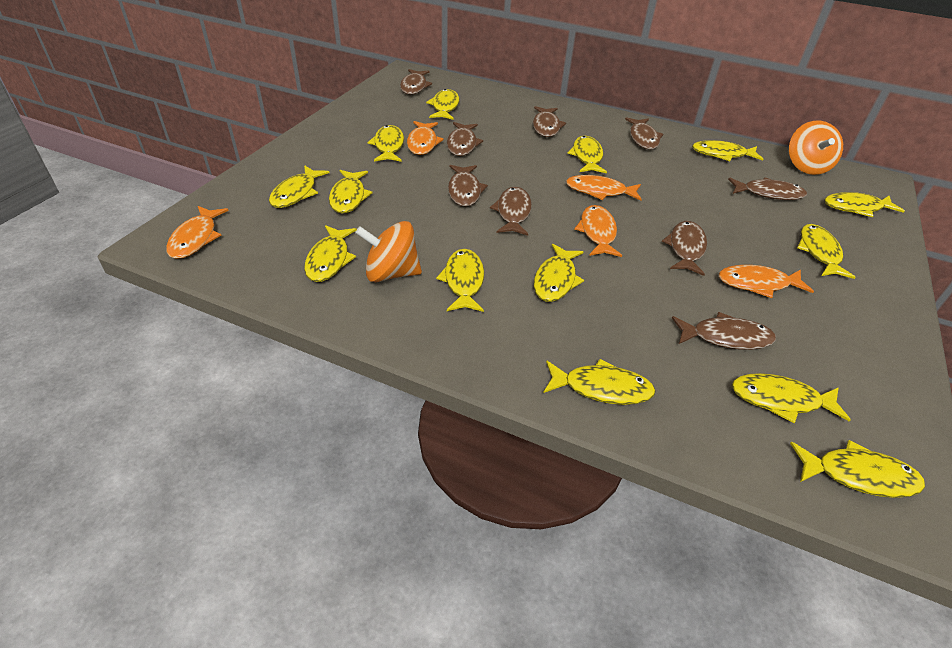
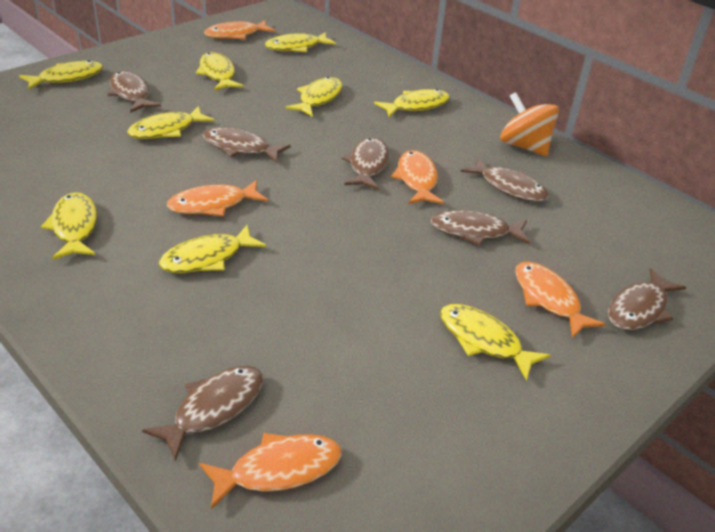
brown fish: [400,69,432,95] [447,122,483,156] [448,165,488,207] [490,187,532,236] [533,106,566,137] [625,117,663,150] [662,221,707,276] [672,312,776,350] [728,177,807,200] = 9 -> [107,71,161,113] [142,366,263,462] [203,127,291,163] [342,138,389,190] [430,210,530,246] [460,157,549,202] [608,268,686,330] = 7
orange spinning top: [355,221,422,282] [789,120,843,175] = 2 -> [500,92,559,156] = 1
yellow fish: [269,165,330,208] [304,225,357,282] [329,170,372,214] [367,125,404,162] [426,89,459,120] [436,249,484,312] [534,244,584,302] [543,359,656,405] [567,136,607,173] [692,140,763,161] [732,373,851,423] [790,440,925,498] [797,224,856,279] [824,192,905,217] = 14 -> [19,60,103,90] [41,192,97,260] [127,106,214,139] [159,225,266,273] [196,52,243,91] [265,32,336,52] [286,77,342,117] [374,89,450,117] [440,304,551,381] = 9

